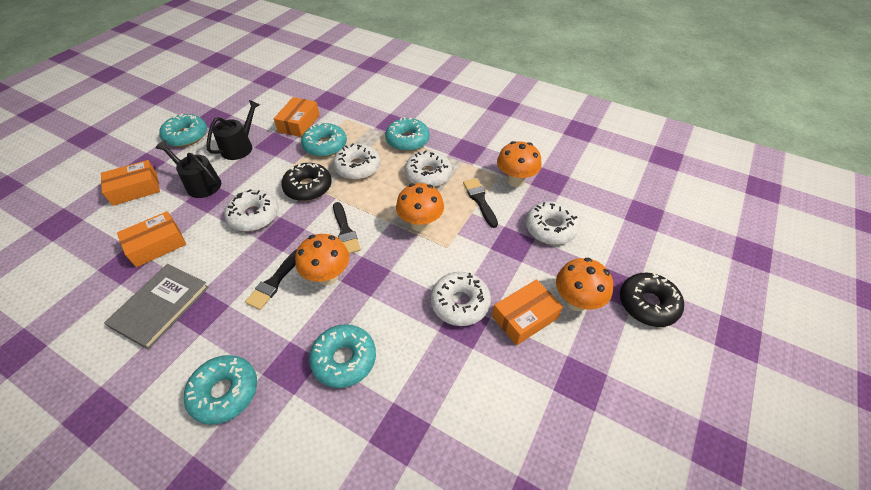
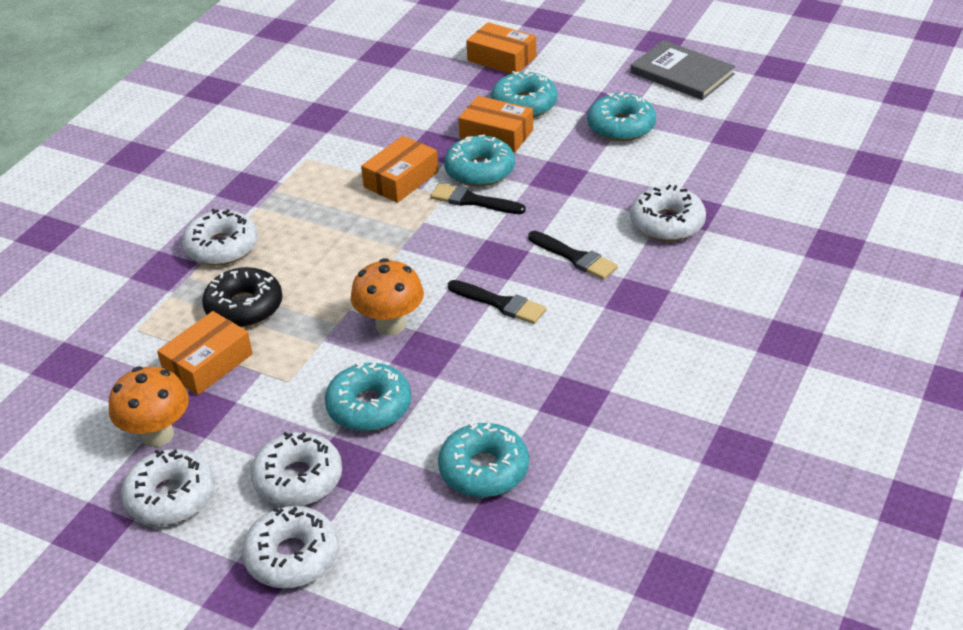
black donut: [281,163,332,201] [620,273,684,327] = 2 -> [202,267,282,327] = 1
black watering can: [155,140,221,198] [207,100,260,160] = 2 -> none = 0
orange mushroom: [295,234,349,285] [396,183,444,232] [497,141,542,187] [556,258,613,311] = 4 -> [109,366,189,447] [351,258,424,335] = 2

